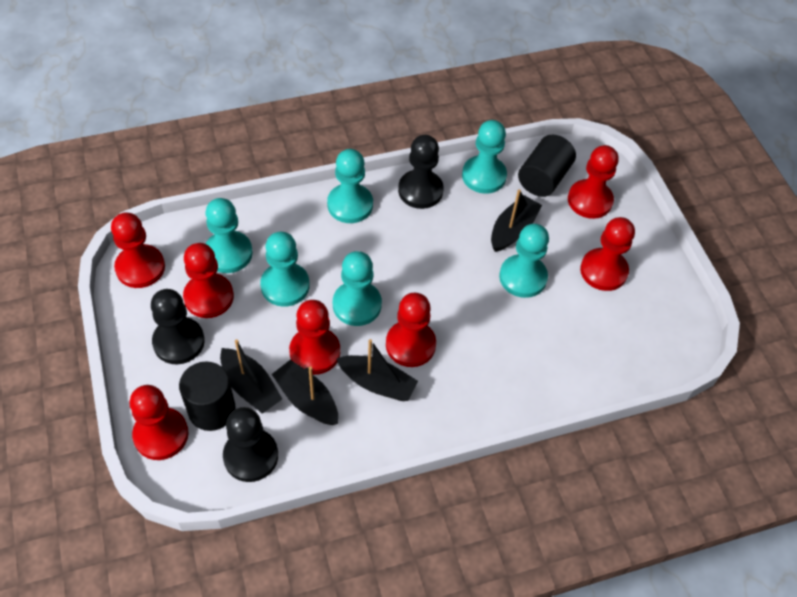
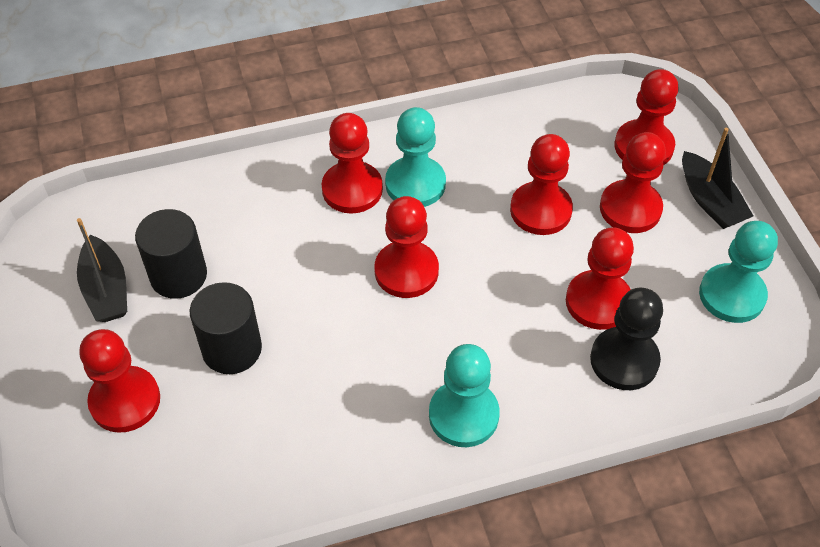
black boat: [220,339,282,414] [272,360,338,425] [336,339,418,401] [491,189,542,252] = 4 -> [77,218,127,322] [682,128,753,229] = 2
black pawn: [151,289,205,364] [223,407,278,482] [398,135,444,209] = 3 -> [590,288,663,390] = 1
turquoise pawn: [205,198,253,273] [260,232,310,307] [327,149,373,223] [333,251,382,326] [462,120,507,194] [499,224,549,298] = 6 -> [385,107,446,207] [429,344,500,447] [699,221,778,323] = 3

